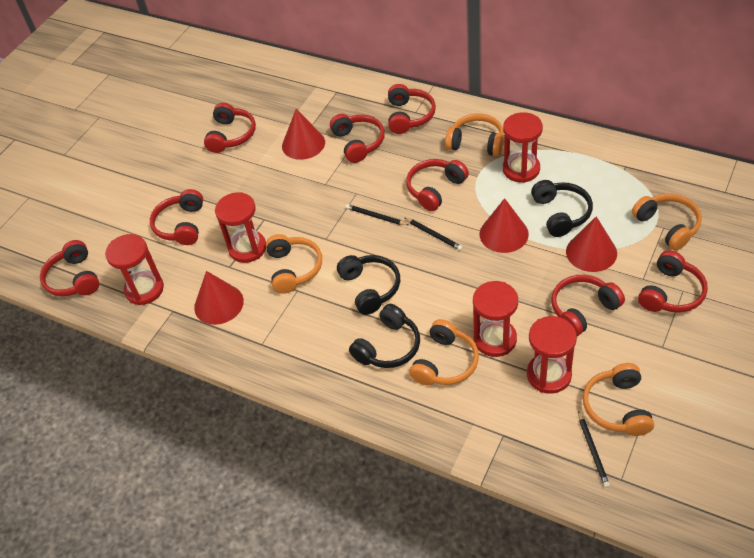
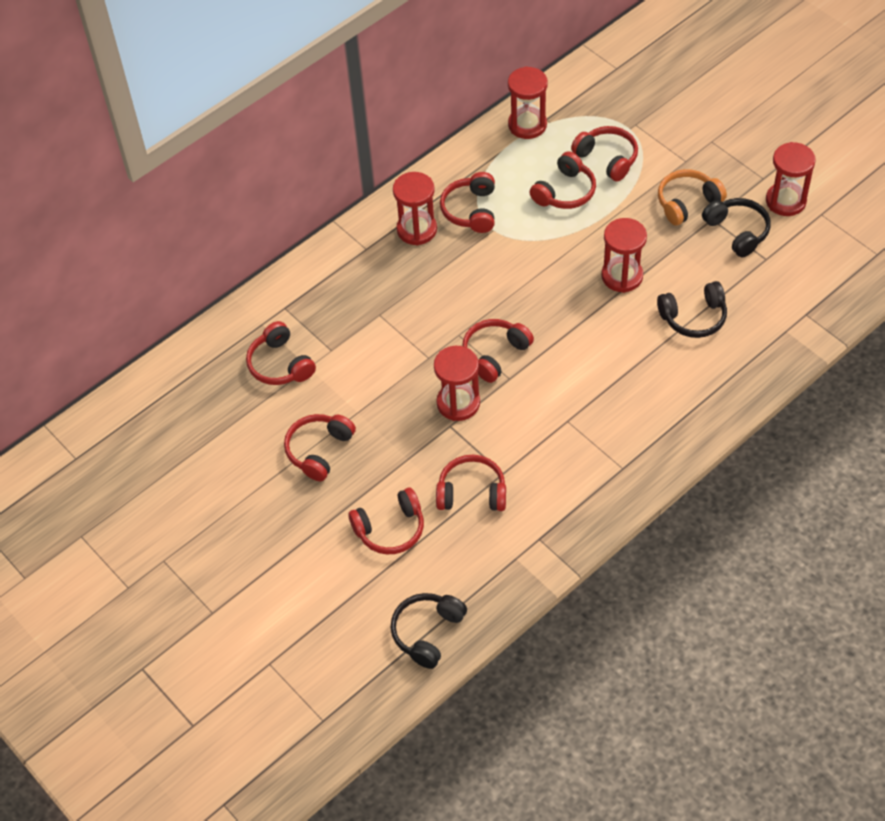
black pencil: [346,204,408,225] [405,218,463,250] [578,411,610,488] = 3 -> none = 0
orange headphones: [266,234,322,293] [409,319,479,386] [445,113,504,156] [583,363,654,436] [632,194,702,250] = 5 -> [658,169,727,226] = 1
red cone: [194,271,244,325] [282,109,325,160] [479,198,529,253] [566,216,617,272] = 4 -> none = 0

